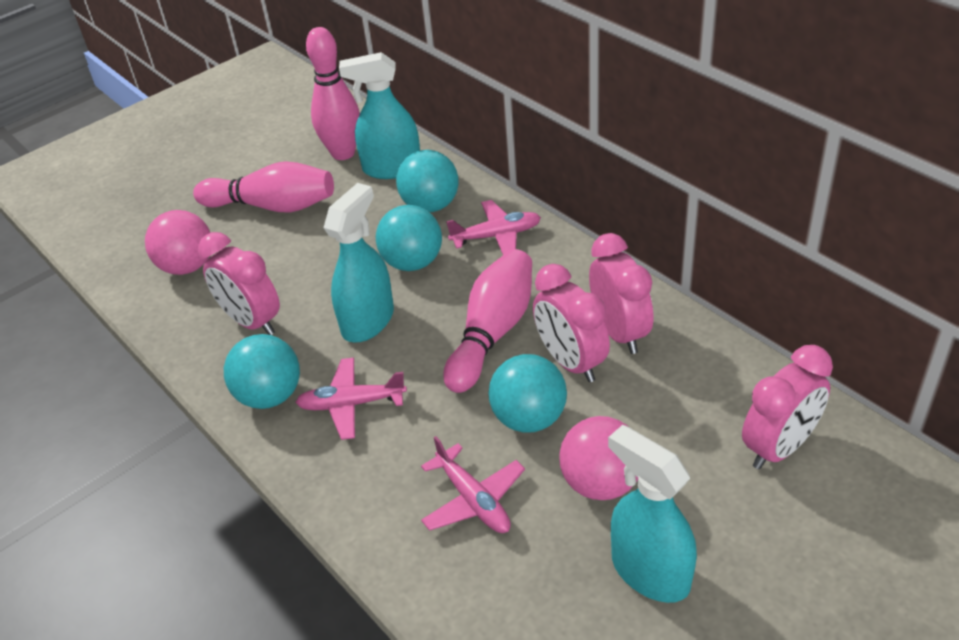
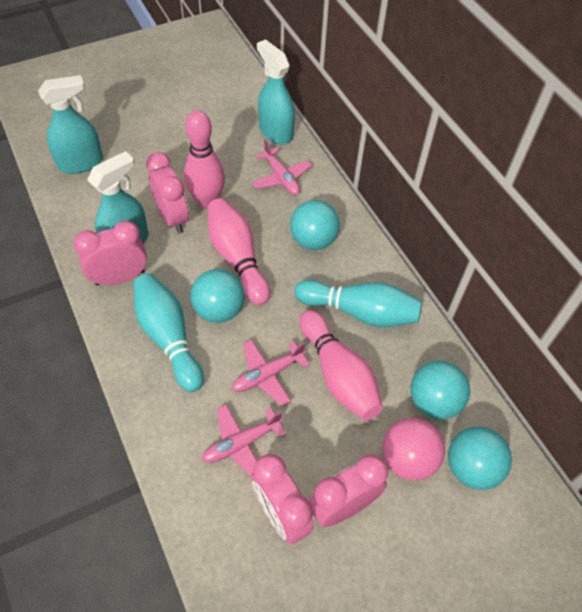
pink ball: [145,210,210,275] [559,416,638,500] = 2 -> [383,418,445,481] = 1
turquoise bowling pin: none = 0 -> [133,274,204,392] [294,280,422,327] = 2

